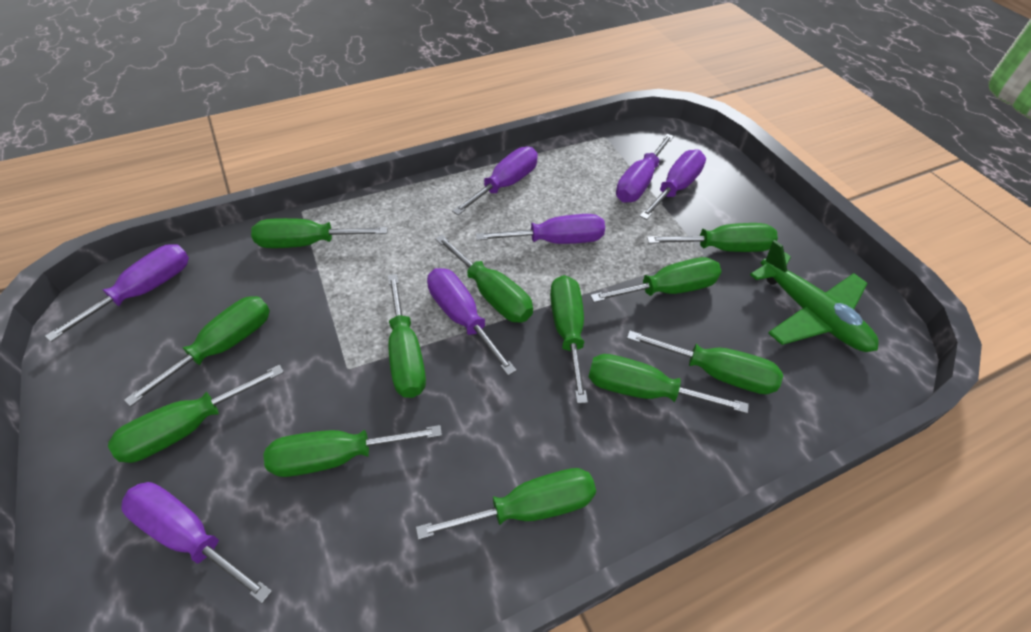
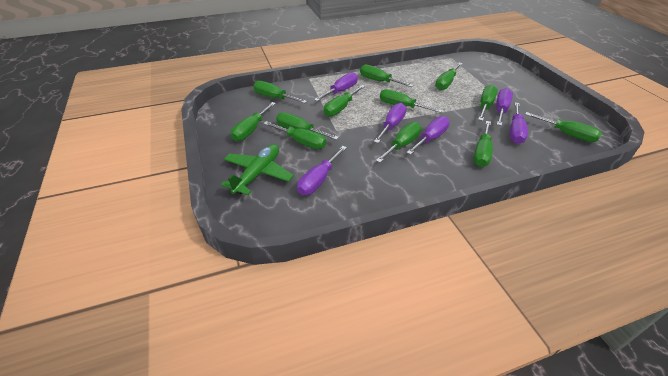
purple screwdriver: [45,244,189,342] [121,482,272,603] [427,268,517,375] [452,147,538,215] [476,214,605,244] [616,134,674,203] [639,149,706,220] = 7 -> [297,146,347,195] [314,72,358,101] [374,103,407,143] [406,116,450,155] [496,88,513,126] [510,103,528,144] = 6

